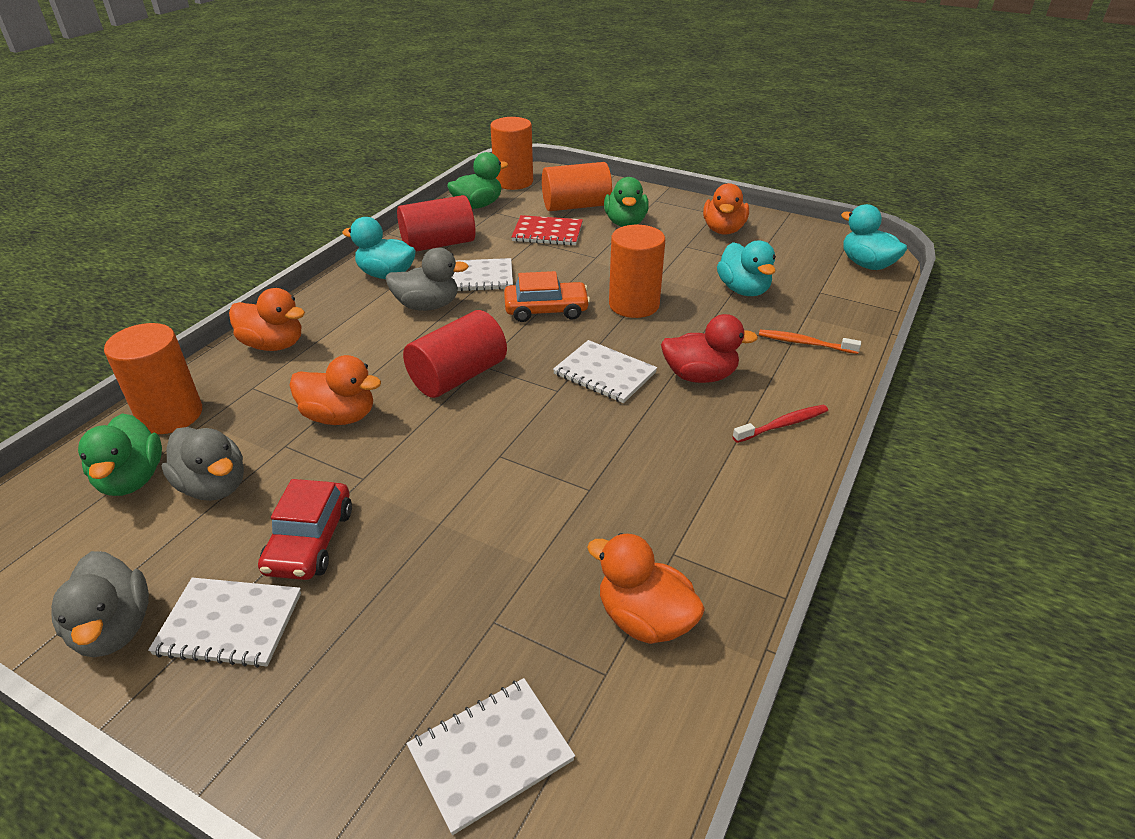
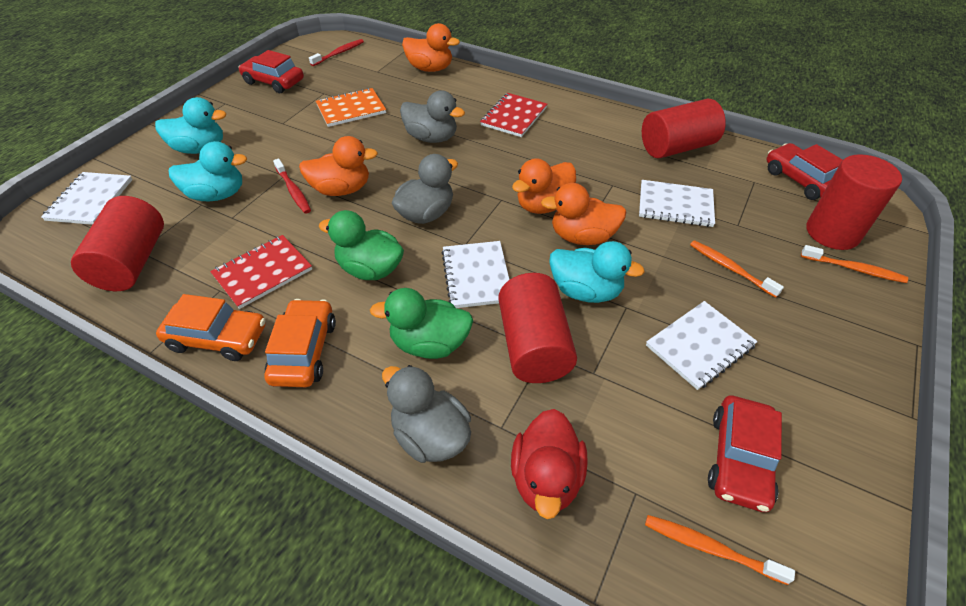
green duck: [78,413,162,496] [447,152,508,209] [604,177,649,227] = 3 -> [318,210,404,280] [370,288,473,359] = 2
orange car: [504,271,590,322] = 1 -> [156,294,266,361] [265,299,336,387] = 2
orange cylinder: [104,323,202,434] [490,117,533,190] [542,162,612,211] [609,225,665,318] = 4 -> none = 0
orange notebook: none = 0 -> [316,88,386,127] = 1
orange toothbrush: [759,330,861,354] = 1 -> [645,515,795,585] [690,240,784,298] [801,245,908,283] = 3
red car: [258,479,352,580] = 1 -> [239,50,304,93] [708,395,782,512] [767,143,843,200] = 3
red cylinder: [397,195,476,251] [403,310,507,398] = 2 -> [71,196,164,291] [498,273,577,383] [642,99,726,158] [806,154,902,250] = 4
red notebook: [511,215,583,246] = 1 -> [210,235,312,309] [480,93,547,137] = 2
red toothbrush: [732,405,828,443] = 1 -> [273,159,311,214] [309,39,364,66] = 2

